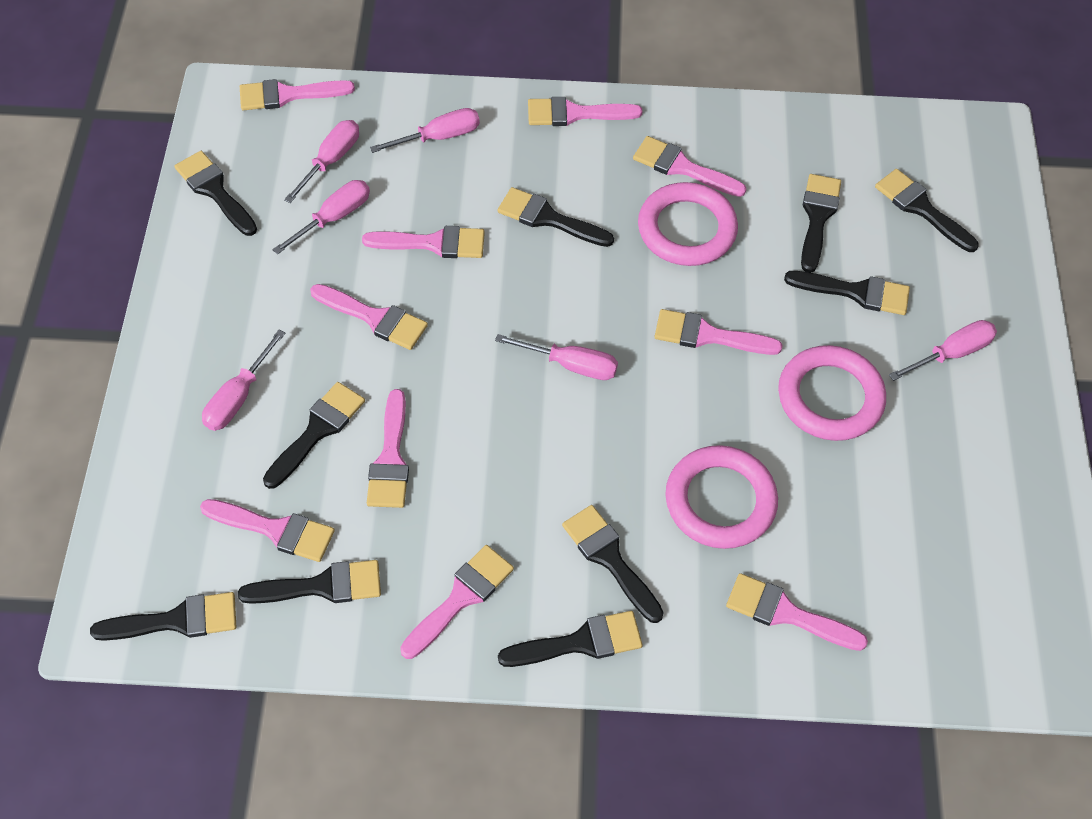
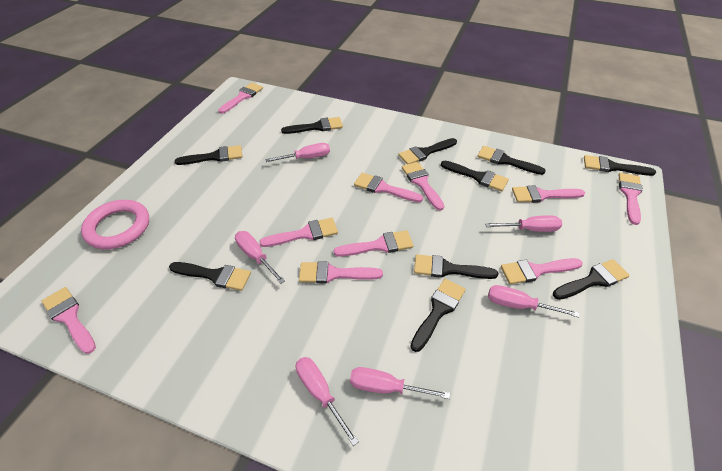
pink ring: [638,182,738,266] [665,445,778,549] [778,345,886,441] = 3 -> [81,200,149,249] = 1

